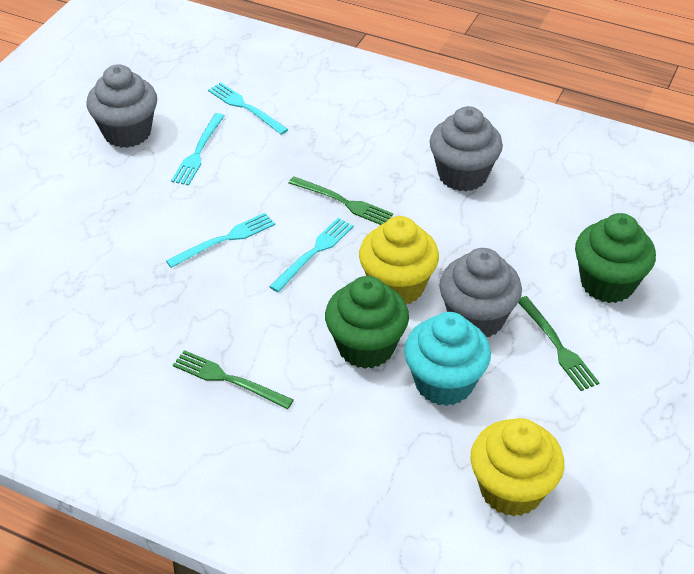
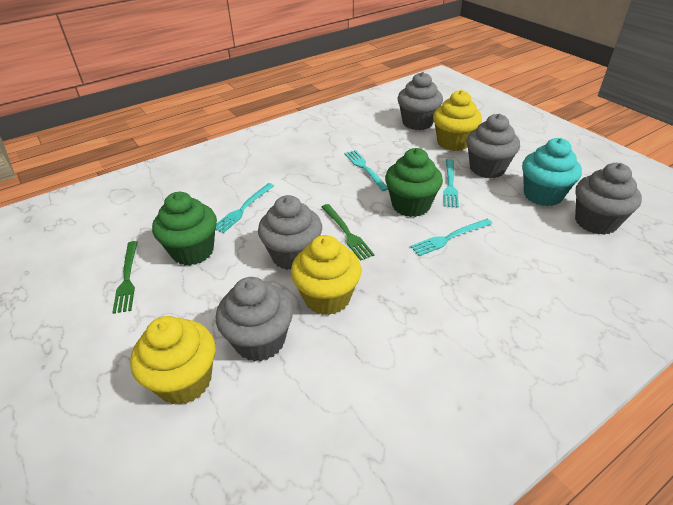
green fork: [173,350,294,409] [288,176,393,225] [518,296,600,391] = 3 -> [112,241,137,314] [322,204,375,261] = 2
grey cupcake: [87,64,157,148] [430,106,503,192] [439,248,522,337] = 3 -> [216,277,293,362] [258,195,322,270] [398,72,443,130] [466,113,520,178] [575,163,642,235] = 5
yellow cupcake: [359,216,439,304] [470,418,564,517] = 2 -> [130,316,215,405] [291,235,361,315] [433,90,482,151] = 3

